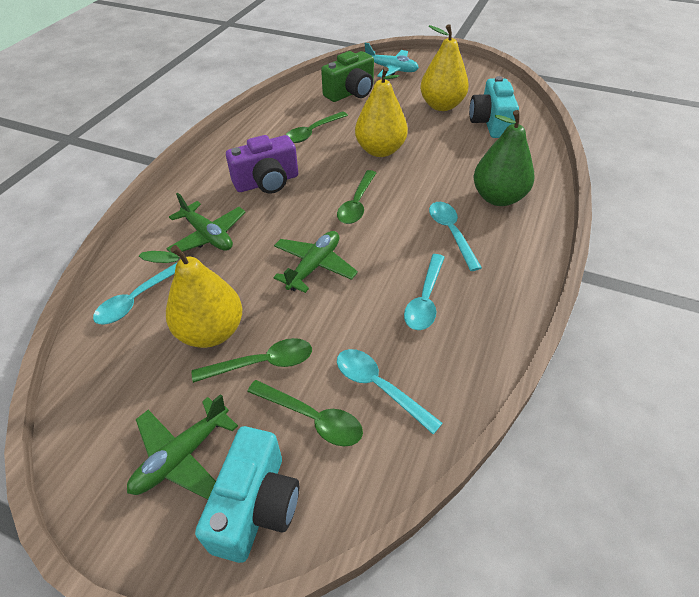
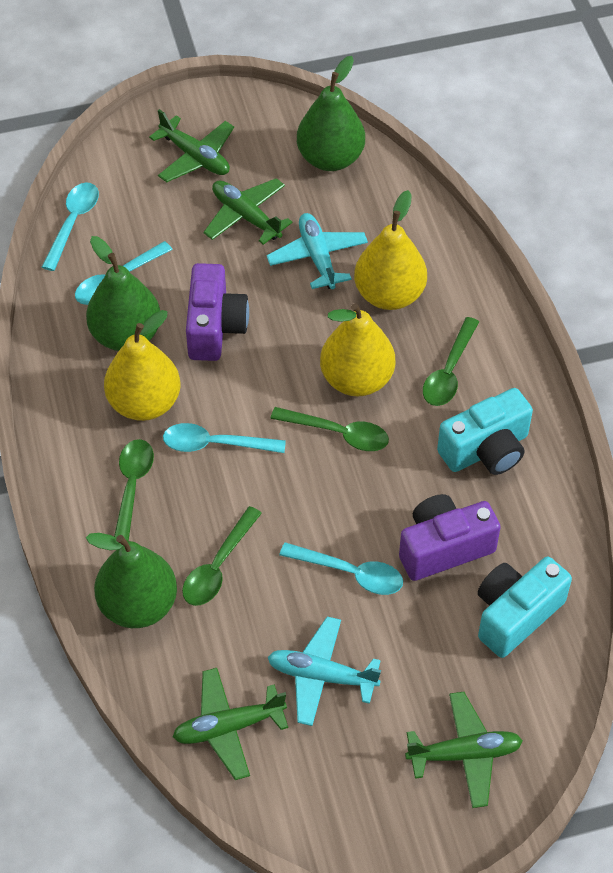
green camera: [321,51,374,102] = 1 -> none = 0
green pear: [473,110,535,206] = 1 -> [86,236,160,351] [86,533,177,628] [297,56,365,171] = 3
green plane: [127,394,238,500] [166,193,245,253] [273,231,358,293] = 3 -> [149,109,234,182] [173,668,288,780] [204,178,292,245] [405,692,523,808] = 4
purple camera: [226,135,298,194] = 1 -> [186,263,249,361] [399,494,501,581] = 2
turquoise plane: [365,43,419,77] = 1 -> [266,213,368,289] [268,617,381,726] = 2

